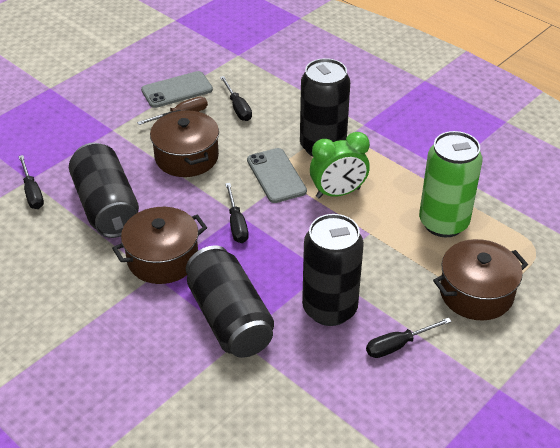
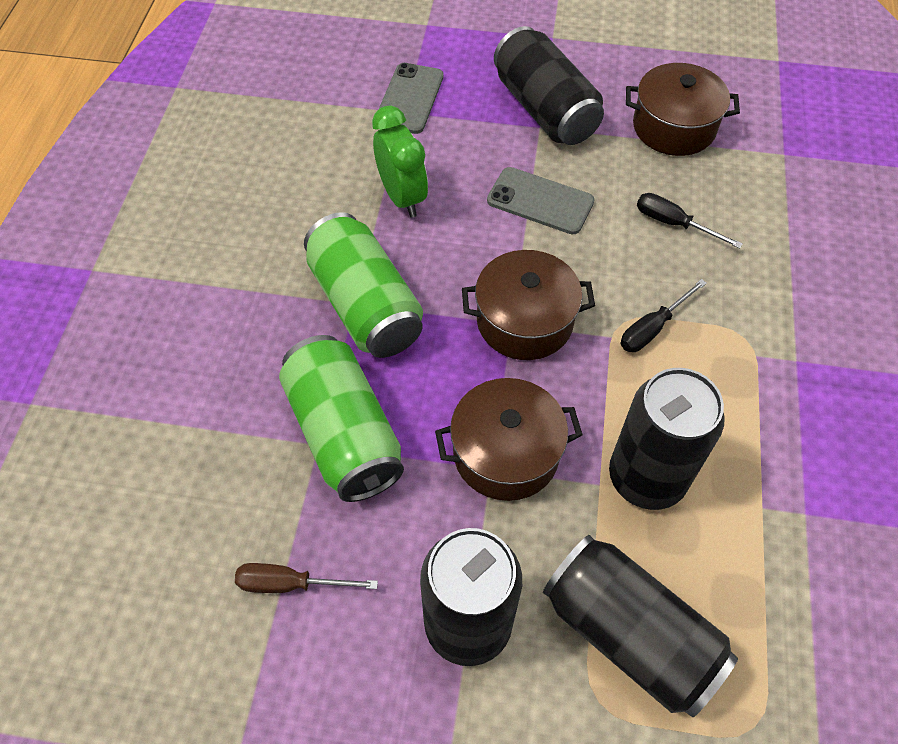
black screwdriver: [18,155,44,209] [220,76,252,121] [225,183,248,243] [366,317,452,358] = 4 -> [621,279,707,352] [637,193,743,249] = 2
green can: [419,131,483,237] = 1 -> [279,335,404,502] [304,212,423,358] = 2

